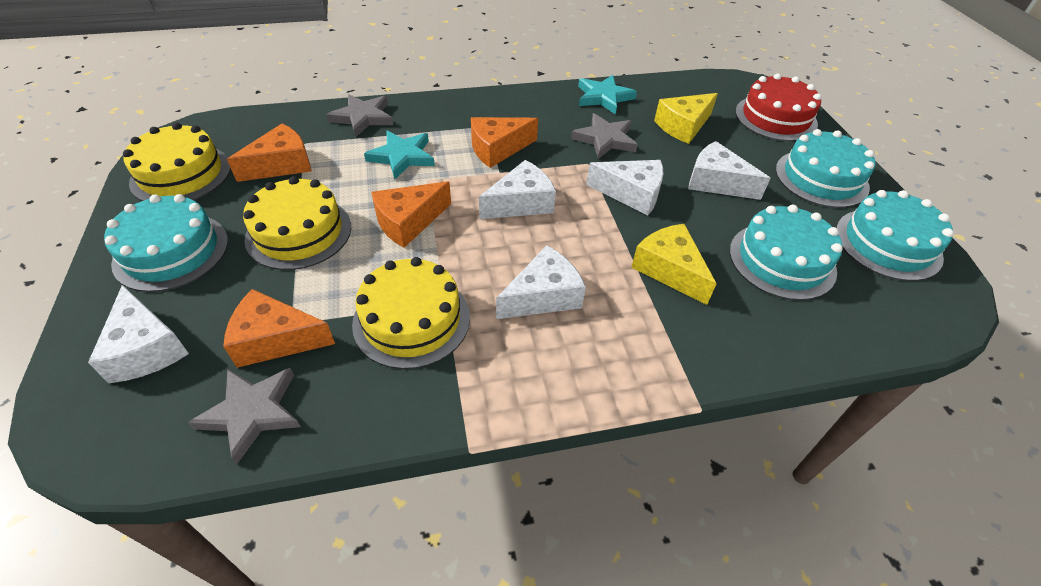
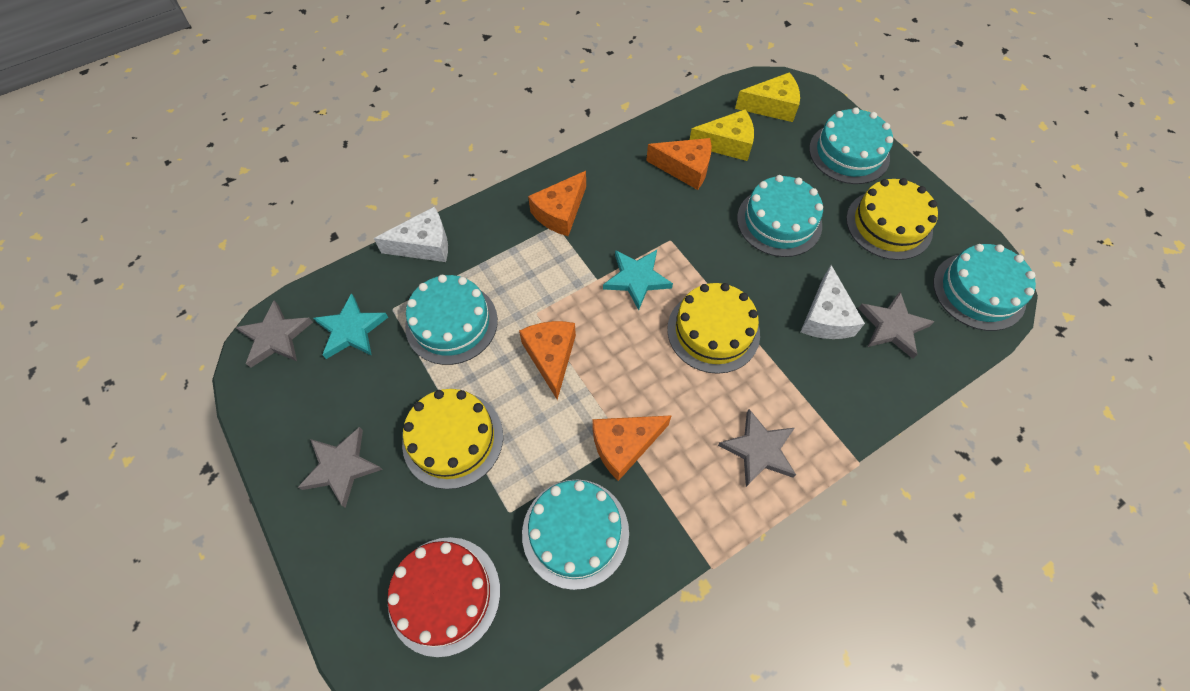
grey star: [188,368,301,464] [327,94,393,137] [571,113,638,159] = 3 -> [235,301,313,368] [298,427,383,508] [718,409,796,487] [858,292,934,359] = 4
turquoise cake: [104,194,228,292] [730,205,843,300] [776,129,875,208] [836,190,954,281] = 4 -> [405,275,498,365] [522,479,629,590] [737,175,823,257] [809,107,893,184] [933,244,1036,331] = 5
white cheese: [88,285,189,383] [479,160,556,219] [496,245,586,319] [586,160,663,216] [688,141,771,200] = 5 -> [374,207,448,262] [801,265,865,339] = 2

